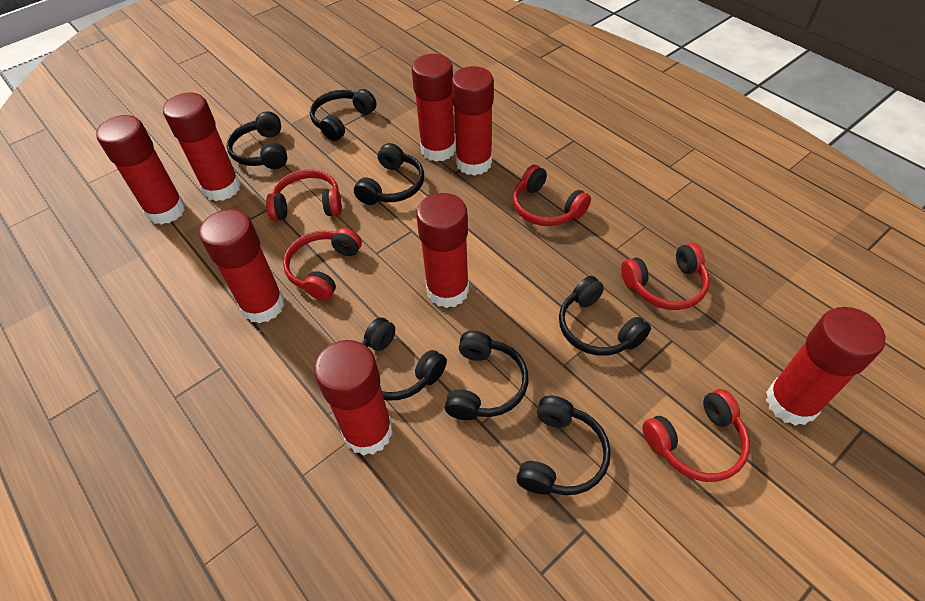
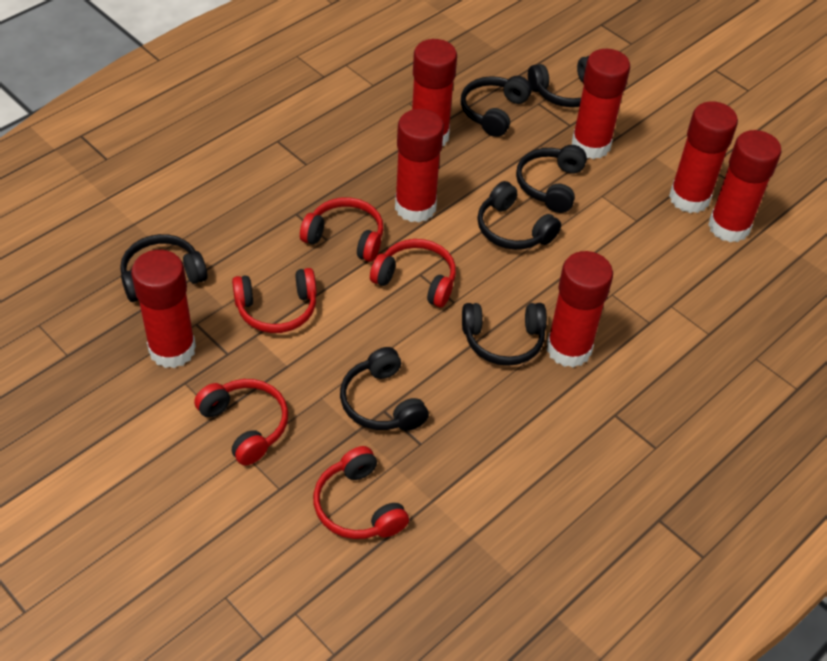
red glue stick: [96,115,185,225] [163,93,241,201] [199,209,284,324] [314,340,393,456] [412,54,456,162] [416,193,469,308] [451,66,494,176] [766,307,886,426] = 8 -> [131,250,196,368] [395,109,444,222] [412,39,457,146] [547,251,613,367] [572,49,630,159] [669,101,738,213] [708,130,782,242] = 7

